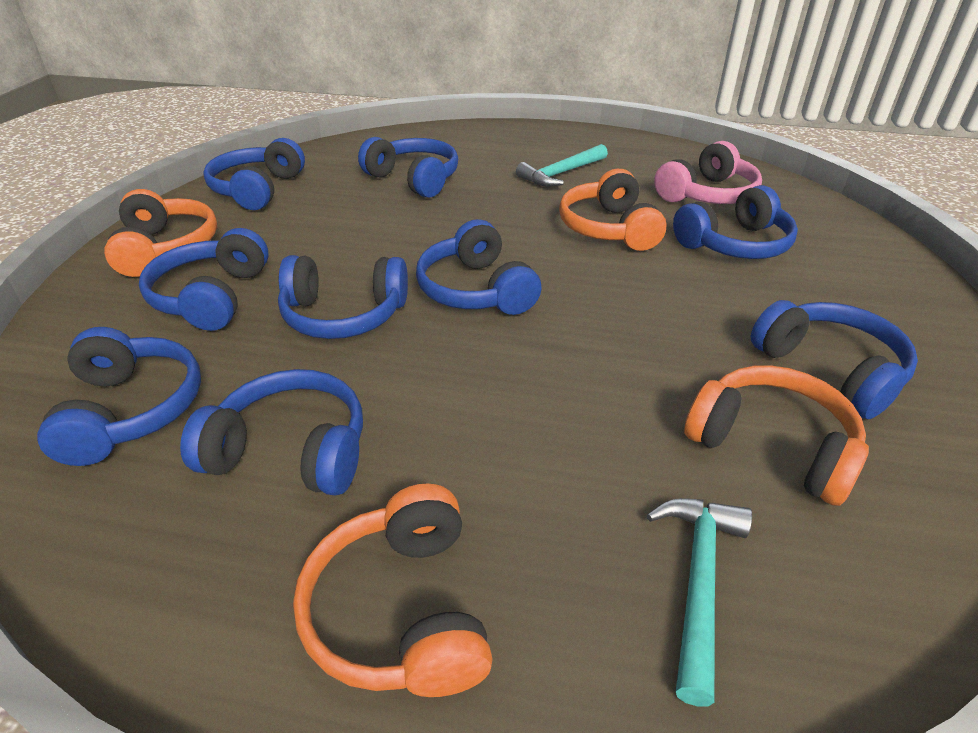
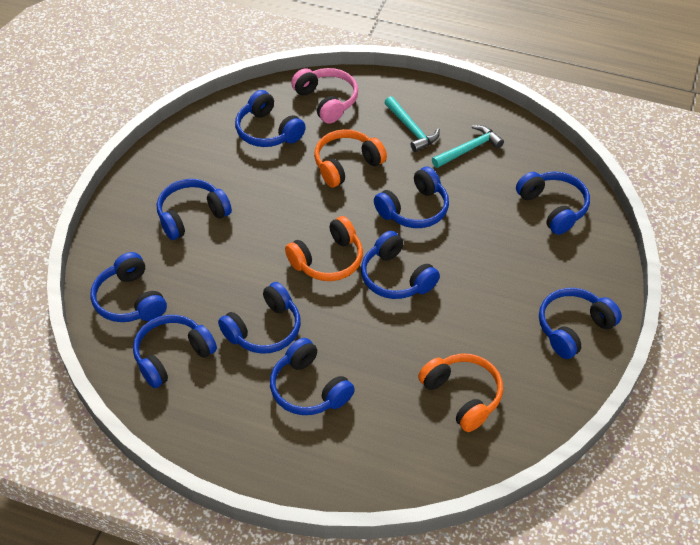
blue headphones: [37,327,201,466] [139,228,269,331] [180,369,363,496] [203,138,305,210] [278,255,408,339] [358,137,458,198] [416,219,541,315] [673,185,798,259] [751,300,918,419] = 9 -> [90,252,167,322] [133,315,217,388] [157,179,232,240] [218,282,301,354] [235,90,306,147] [270,338,355,415] [361,231,440,299] [374,167,449,228] [516,171,590,235] [539,288,622,359] = 10
orange headphones: [104,189,217,277] [293,483,493,697] [559,169,667,251] [684,365,869,506] = 4 -> [285,216,363,281] [314,129,387,187] [418,354,503,432] = 3

